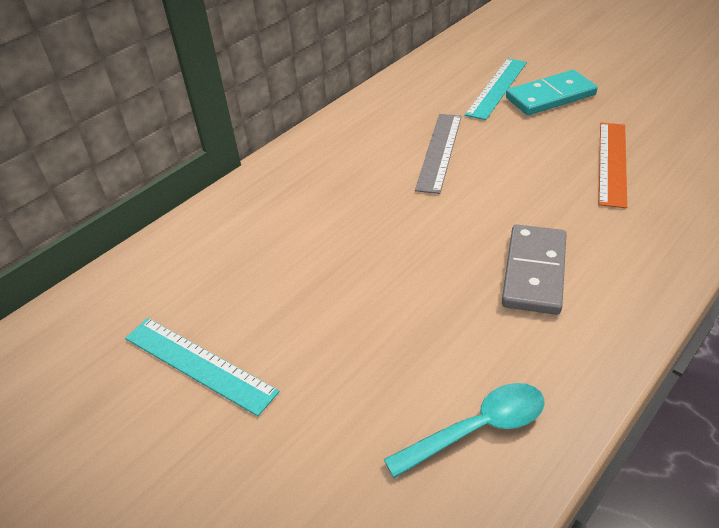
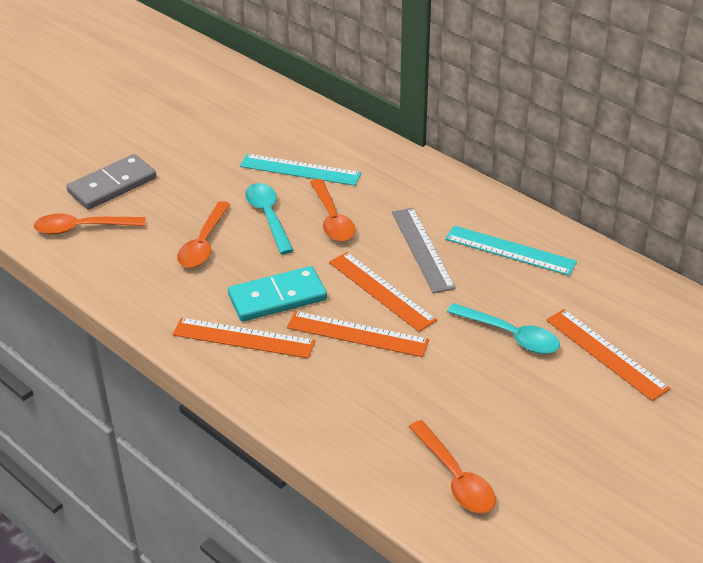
orange ruler: [599,123,627,208] = 1 -> [172,318,315,358] [287,311,429,357] [329,252,437,332] [546,309,670,401] = 4
orange spoon: none = 0 -> [34,214,145,235] [177,201,231,268] [310,179,355,242] [409,420,496,513] = 4
turquoise spoon: [384,383,544,478] = 1 -> [245,183,294,254] [447,303,560,354] = 2

